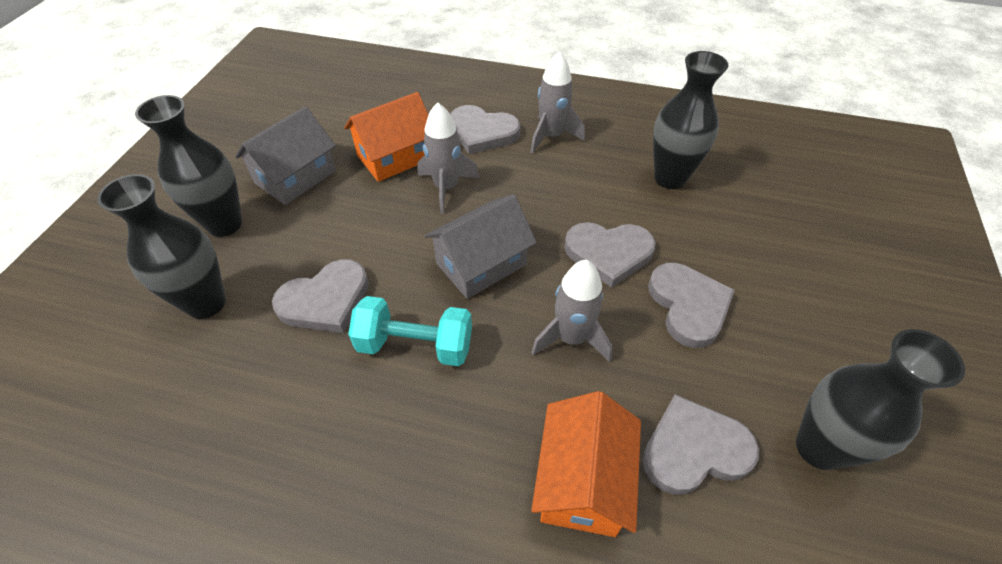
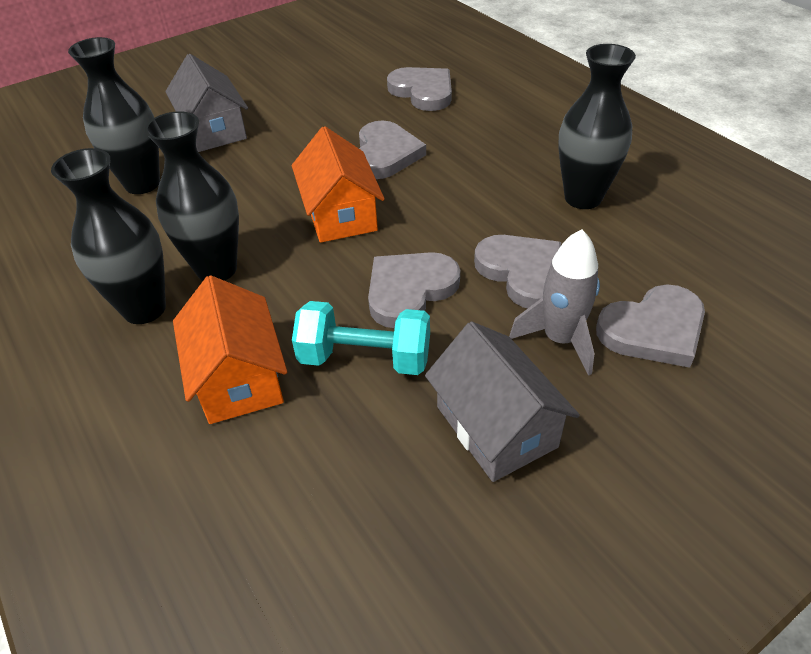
grey rocket: [417,102,479,214] [531,51,585,153] [531,260,612,362] = 3 -> [509,229,600,376] = 1

